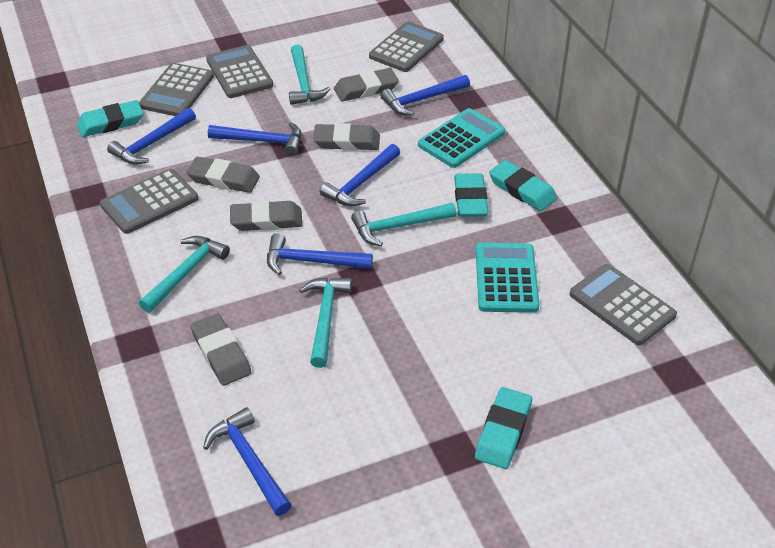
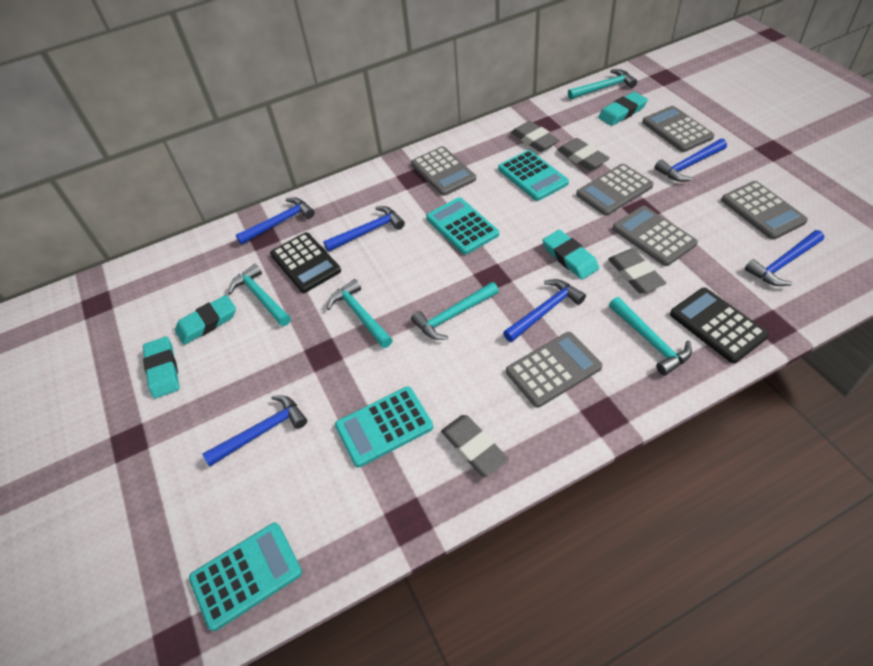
black calculator: none = 0 -> [270,232,341,293] [670,288,769,363] = 2
grey calculator: [100,169,198,234] [139,63,214,116] [206,45,273,98] [369,21,444,72] [569,264,677,345] = 5 -> [411,146,476,196] [506,332,602,408] [576,164,654,216] [613,206,698,266] [642,106,714,152] [721,181,808,240] = 6
grey eraser: [186,157,260,193] [190,314,252,386] [230,200,302,231] [313,123,380,151] [334,68,399,102] = 5 -> [441,415,509,477] [511,121,559,152] [558,138,610,171] [608,249,666,293] = 4
turquoise calculator: [418,108,505,168] [476,243,540,313] = 2 -> [189,523,302,631] [335,386,434,467] [426,197,499,255] [498,150,569,201] = 4
turquoise hammer: [139,236,230,313] [289,45,330,105] [299,277,352,368] [351,203,456,246] = 4 -> [228,264,291,326] [327,279,393,348] [411,282,499,340] [568,69,637,100] [609,297,692,376] = 5

